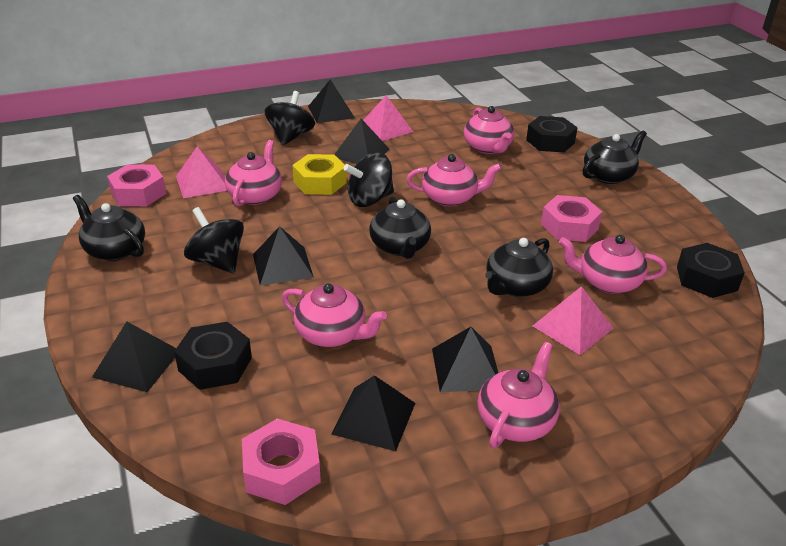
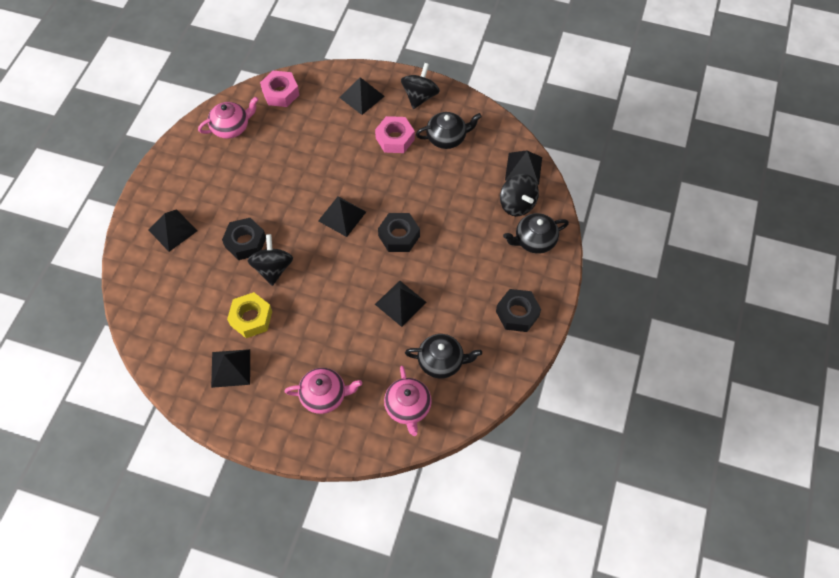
black teapot: [73,195,145,261] [369,196,431,259] [485,238,553,297] [583,131,647,184] = 4 -> [405,334,482,379] [416,112,482,149] [503,213,569,254] = 3
pink nut: [107,164,166,206] [242,419,321,505] [541,195,602,242] = 3 -> [260,71,299,107] [375,116,415,153] = 2
pink pyramid: [176,147,227,198] [363,95,413,141] [533,286,613,355] = 3 -> none = 0
pink teapot: [225,140,282,206] [282,283,387,347] [406,154,501,206] [464,106,514,154] [478,342,560,448] [559,235,667,294] = 6 -> [198,97,259,139] [285,368,362,414] [384,366,432,436] = 3

